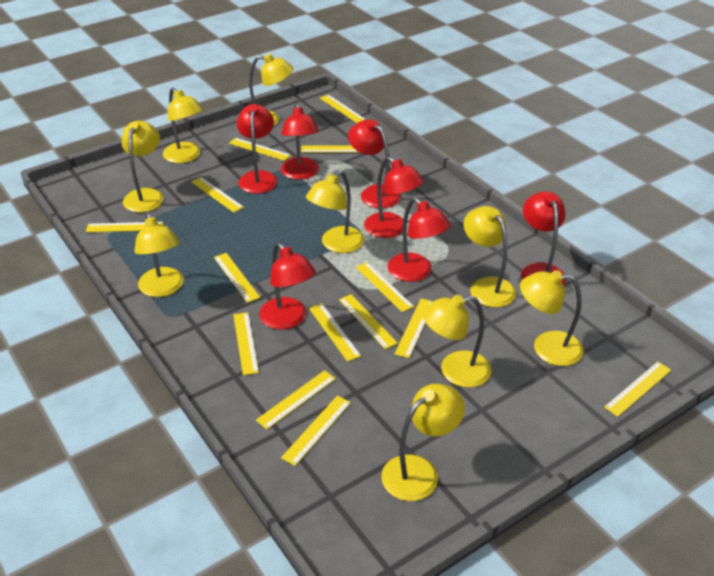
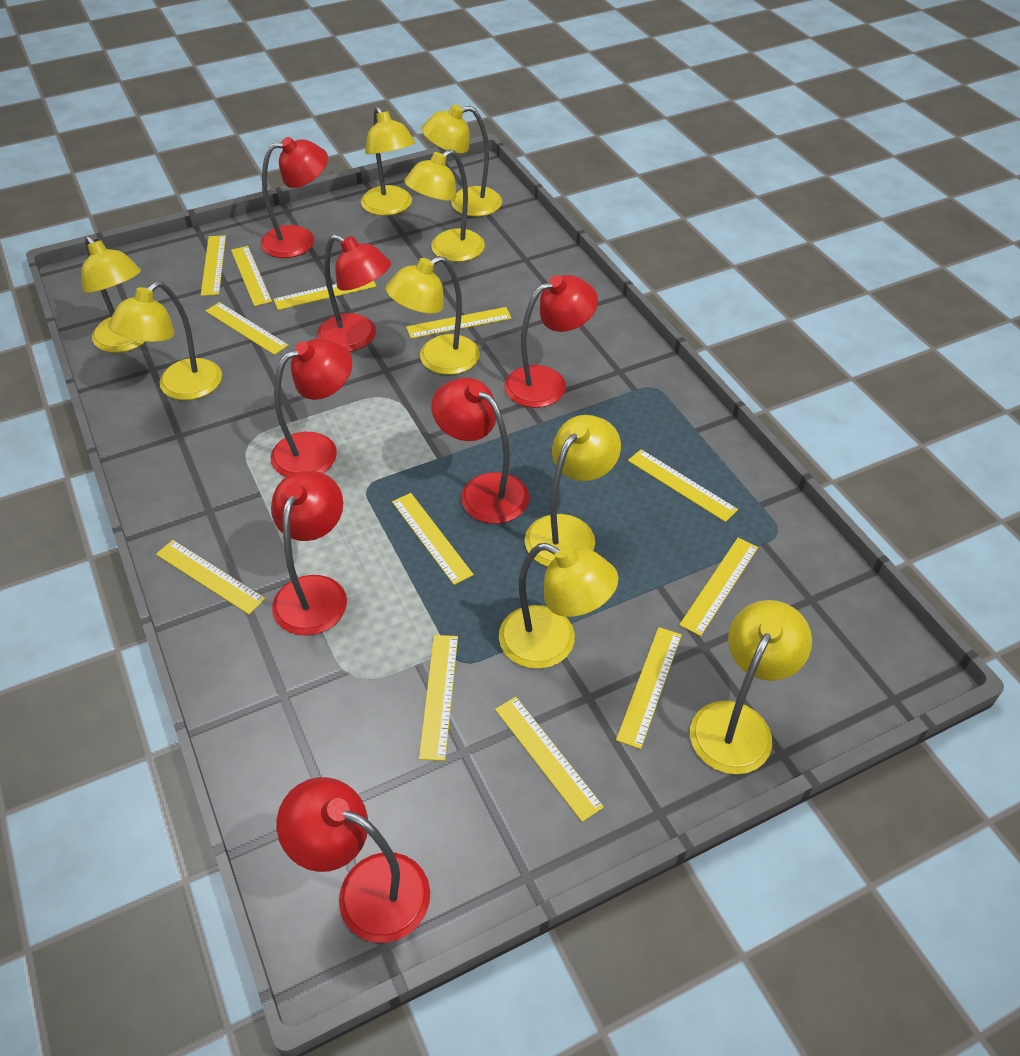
yellow ruler: [86,222,163,233] [191,177,244,213] [214,253,260,303] [229,138,291,161] [233,312,259,375] [256,370,336,430] [281,395,351,466] [301,145,358,153] [309,303,361,362] [320,95,366,123] [339,294,398,349] [356,262,414,312] [394,299,434,358] [604,362,671,417] = 14 -> [156,540,265,614] [201,235,226,296] [205,302,289,355] [231,246,272,306] [274,281,376,310] [392,493,474,585] [406,307,512,339] [419,635,458,761] [495,697,604,822] [616,627,682,749] [628,449,738,522] [679,538,758,636] = 12

